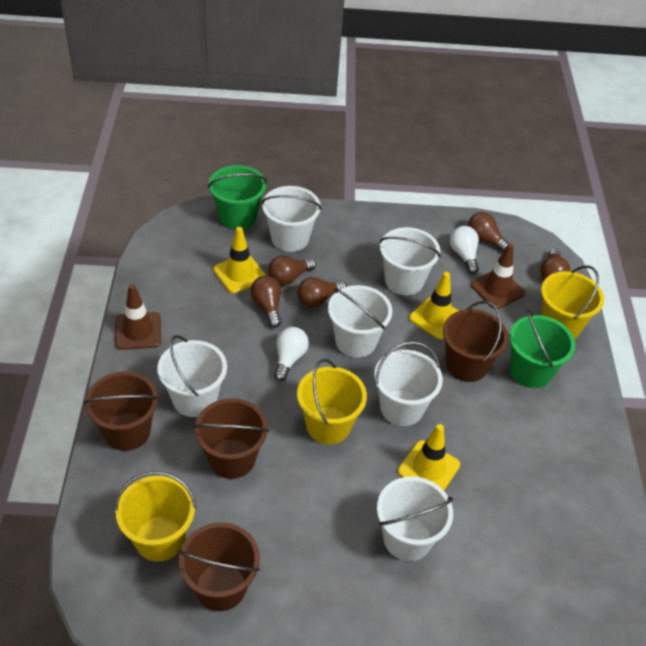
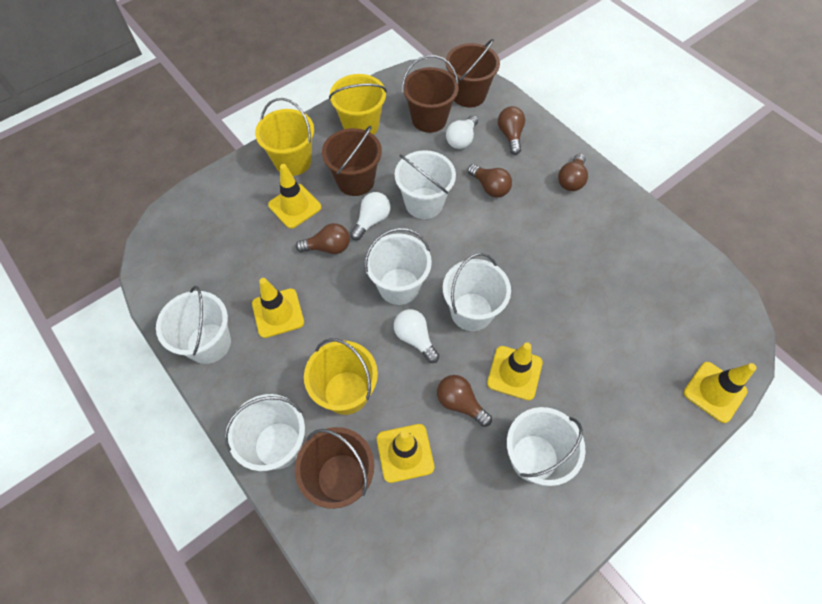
brown traffic cone: [115,284,161,350] [471,243,525,309] = 2 -> none = 0
green bucket: [208,165,267,230] [510,309,575,388] = 2 -> none = 0
white light bulb: [274,327,309,382] [450,226,479,274] = 2 -> [350,192,390,240] [394,309,439,363] [446,115,478,149] = 3
yellow traffic cone: [213,227,266,294] [398,424,460,490] [409,272,459,340] = 3 -> [252,278,304,338] [268,164,321,229] [377,424,434,483] [487,342,543,401] [684,362,757,423] = 5

